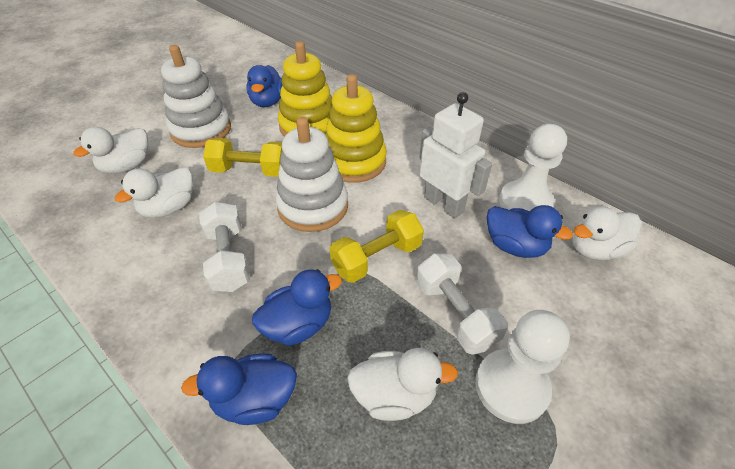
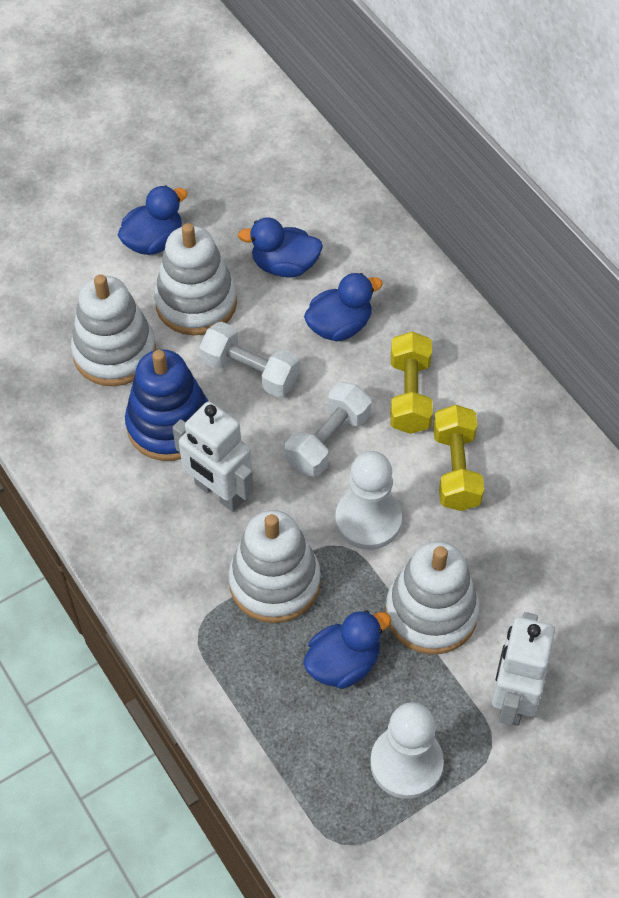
blue stacking toy: none = 0 -> [125,349,208,461] = 1
white duck: [73,127,148,174] [115,167,193,218] [347,348,458,421] [572,206,641,260] = 4 -> none = 0
white robot: [419,92,492,219] = 1 -> [172,401,254,512] [492,612,555,726] = 2
white stacking toy: [161,45,231,148] [275,117,348,232] = 2 -> [71,274,156,386] [154,223,237,335] [228,510,321,623] [386,541,480,655] = 4
yellow stacking toy: [278,41,332,136] [325,74,387,183] = 2 -> none = 0

